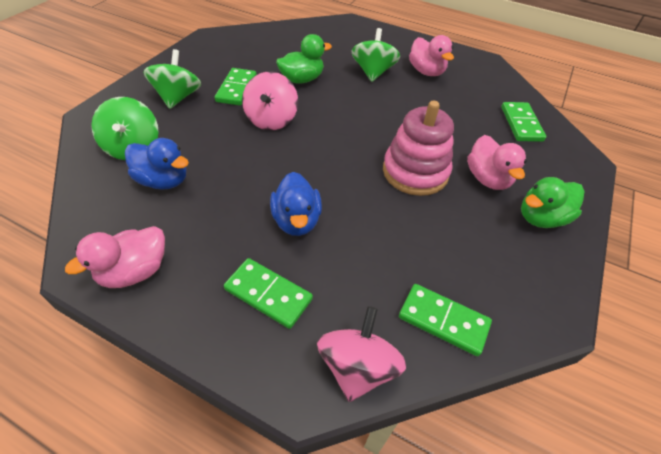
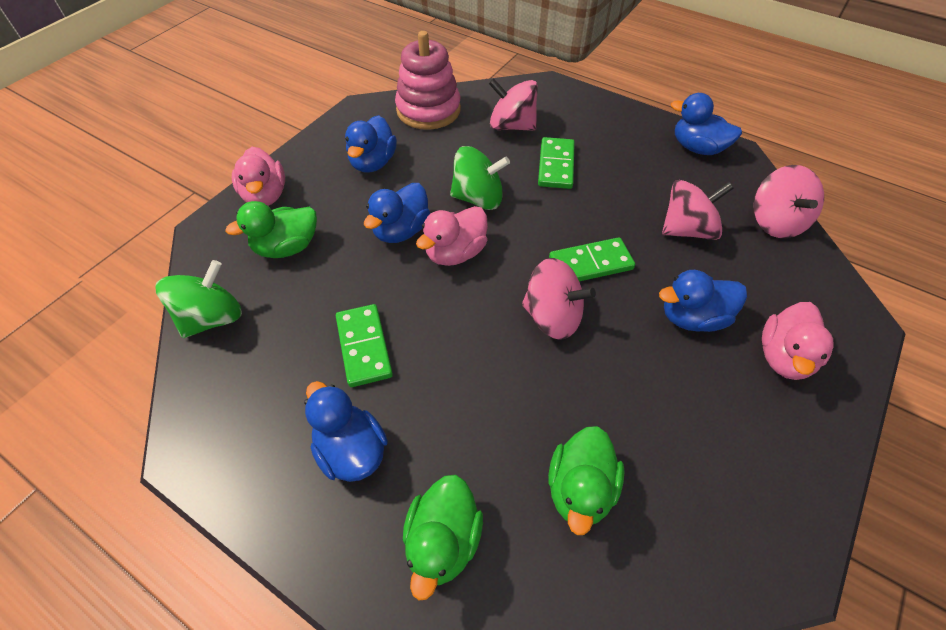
blue duck: [125,138,189,190] [270,172,322,236] = 2 -> [304,381,388,482] [345,115,397,173] [364,183,430,243] [659,270,747,332] [671,93,742,155] = 5
green domino: [215,68,257,105] [224,258,313,329] [399,284,492,356] [501,102,546,142] = 4 -> [336,304,393,387] [538,137,575,189] [549,237,635,281] = 3
green duck: [276,34,332,84] [521,177,584,228] = 2 -> [225,201,317,258] [403,475,483,600] [548,426,624,535] = 3
green spinning top: [91,97,159,160] [143,49,201,109] [351,28,400,82] = 3 -> [156,260,242,338] [450,146,510,210] = 2
pink spinning top: [242,72,298,130] [317,306,407,402] = 2 -> [489,78,538,131] [522,258,596,340] [662,180,734,240] [753,165,824,238] = 4

